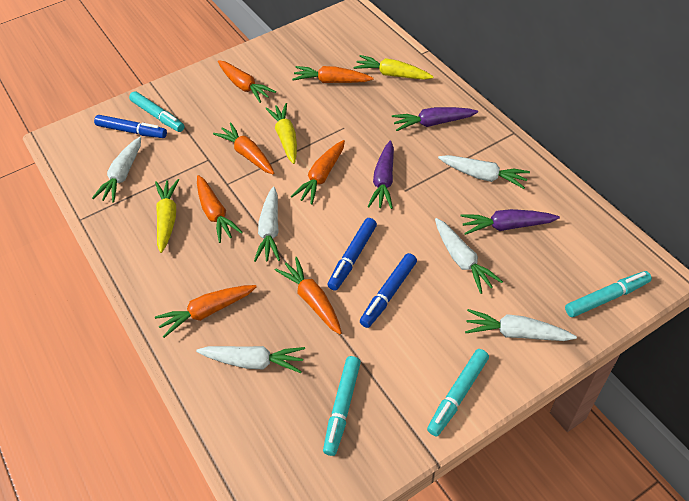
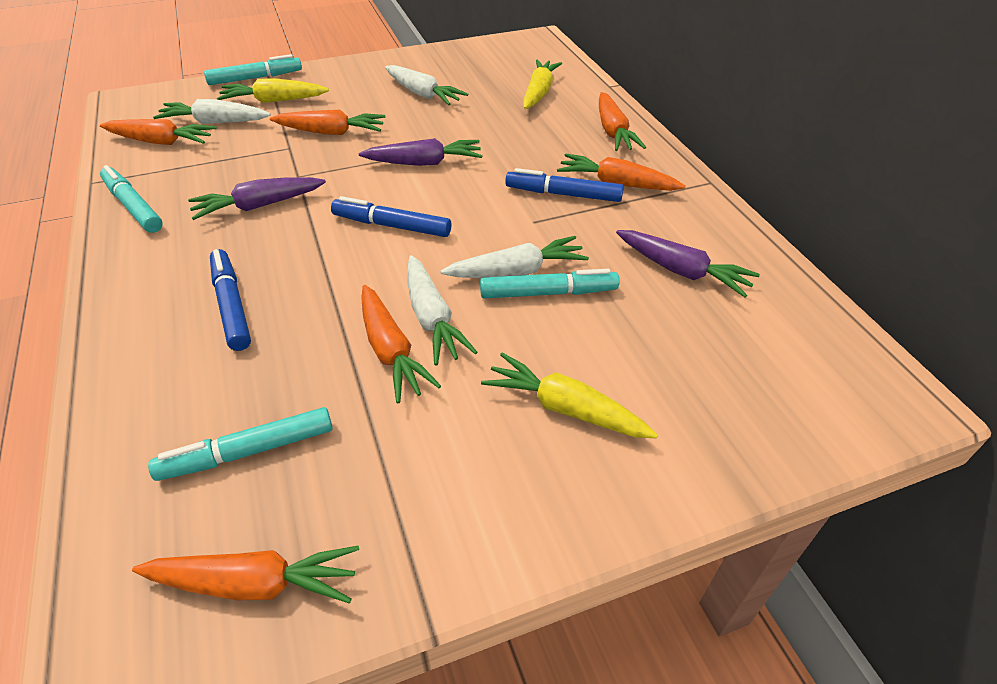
orange carrot: [155,285,257,338] [197,175,243,243] [213,123,275,175] [218,60,276,103] [275,257,342,335] [291,140,345,205] [292,66,374,83] = 7 -> [100,119,217,145] [132,546,359,603] [270,110,386,135] [361,285,441,403] [557,153,686,191] [599,92,646,151] = 6
white carrot: [92,137,141,203] [196,346,305,373] [254,187,280,262] [435,218,503,294] [438,155,530,189] [465,309,577,341] = 6 -> [153,99,271,124] [385,65,468,105] [407,255,478,365] [440,236,589,278] = 4

